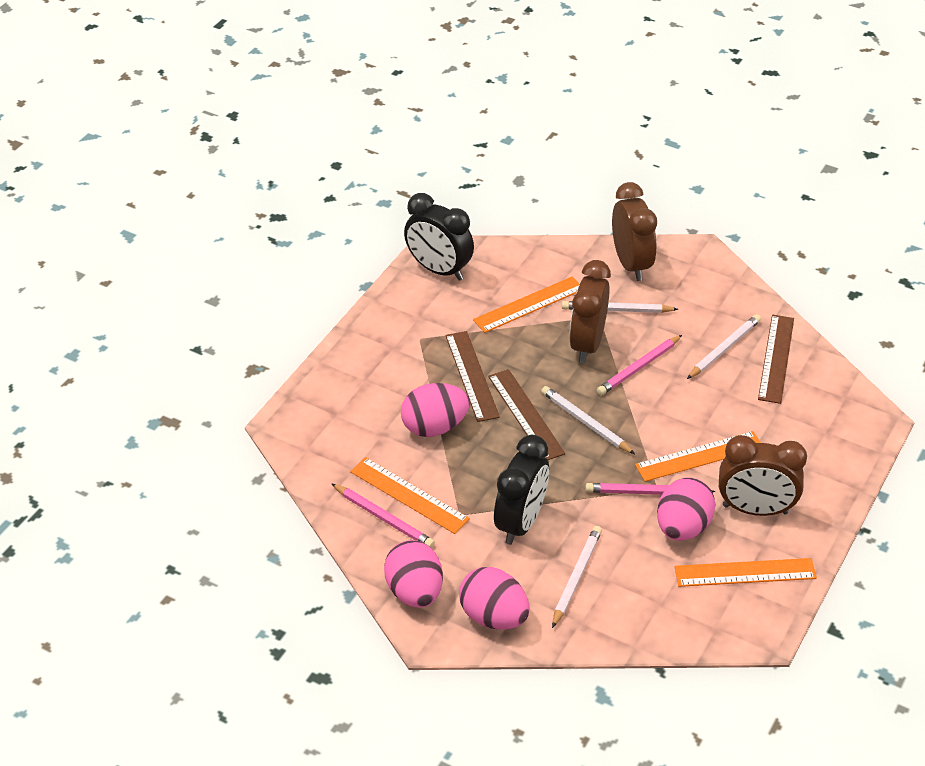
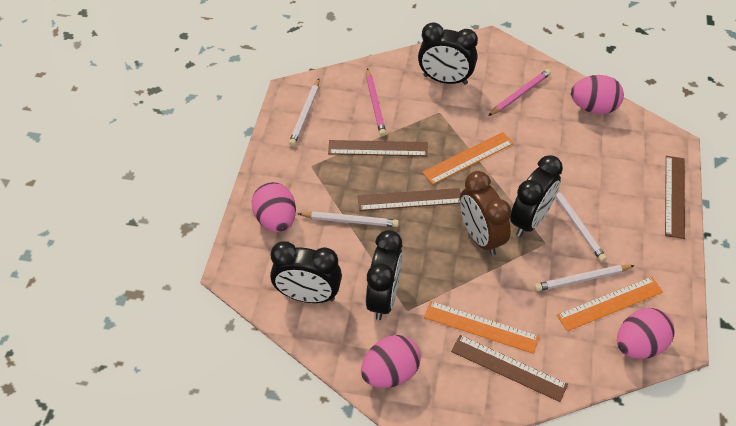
black clock: [404,193,474,281] [494,435,549,545] = 2 -> [270,241,342,303] [366,230,403,320] [418,22,478,85] [510,155,563,237] = 4
brown clock: [569,260,611,363] [612,182,657,281] [719,435,807,516] = 3 -> [460,171,512,256] = 1
brown ruler: [445,331,500,422] [488,369,565,460] [758,315,794,404] = 3 -> [328,140,428,156] [358,188,461,211] [451,335,568,402] [665,156,685,239] = 4
orange ruler: [350,457,470,534] [473,276,580,333] [635,431,761,482] [674,558,817,587] = 4 -> [422,132,514,185] [424,301,539,354] [557,276,663,331] = 3
pink pencil: [331,483,435,548] [586,483,715,495] [597,335,682,395] = 3 -> [366,68,386,136] [488,69,551,116] = 2

